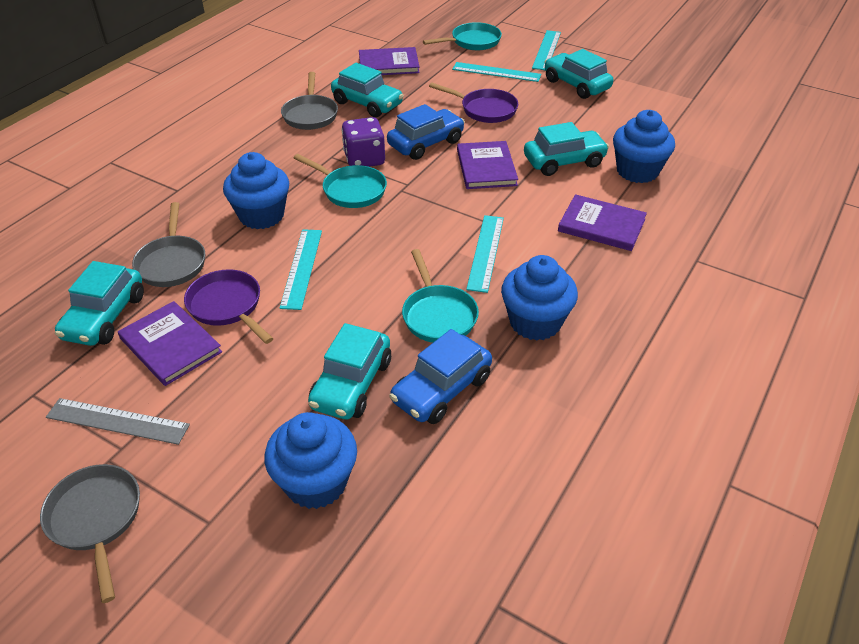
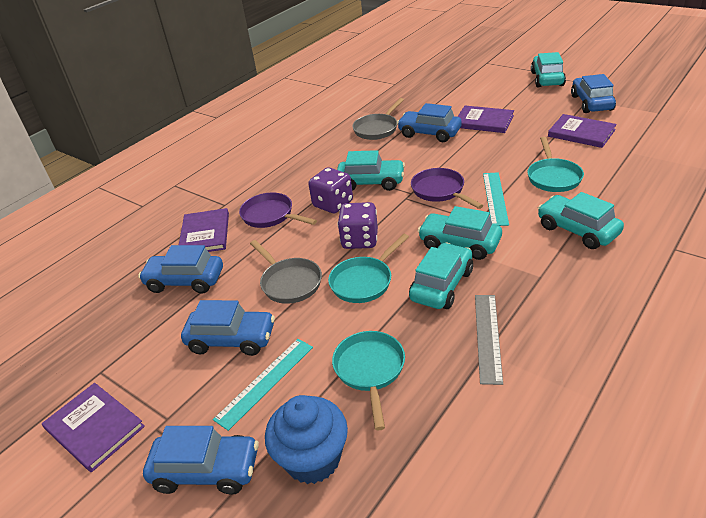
blue car: [387,104,465,160] [389,329,492,424] = 2 -> [138,245,223,294] [143,426,259,495] [181,300,275,356] [397,103,462,142] [571,74,616,113] = 5
blue cupcake: [223,152,289,229] [265,412,357,509] [501,255,578,341] [613,110,675,183] = 4 -> [265,395,348,484] = 1
grey pan: [40,464,140,603] [132,202,205,287] [281,72,338,130] = 3 -> [250,240,322,304] [353,98,404,140] = 2
purple dice: [341,117,385,167] = 1 -> [308,167,353,213] [338,202,378,249] = 2
turquoise ruler: [280,229,322,310] [452,62,541,82] [466,215,504,293] [532,30,561,70] = 4 -> [213,339,313,431] [483,172,509,226] = 2

